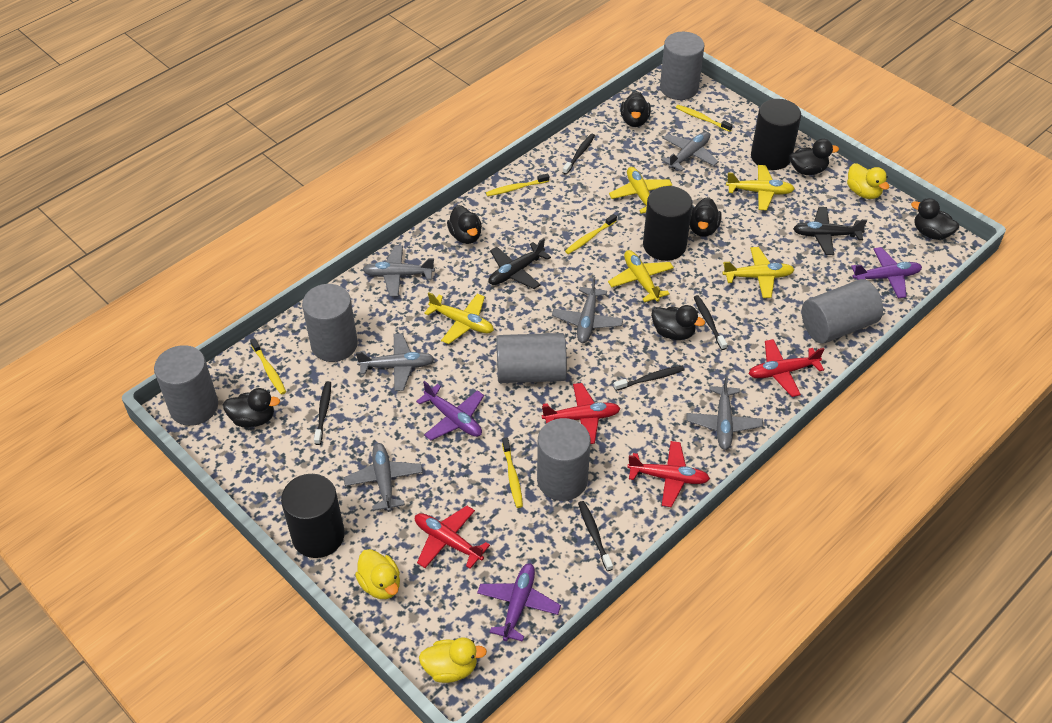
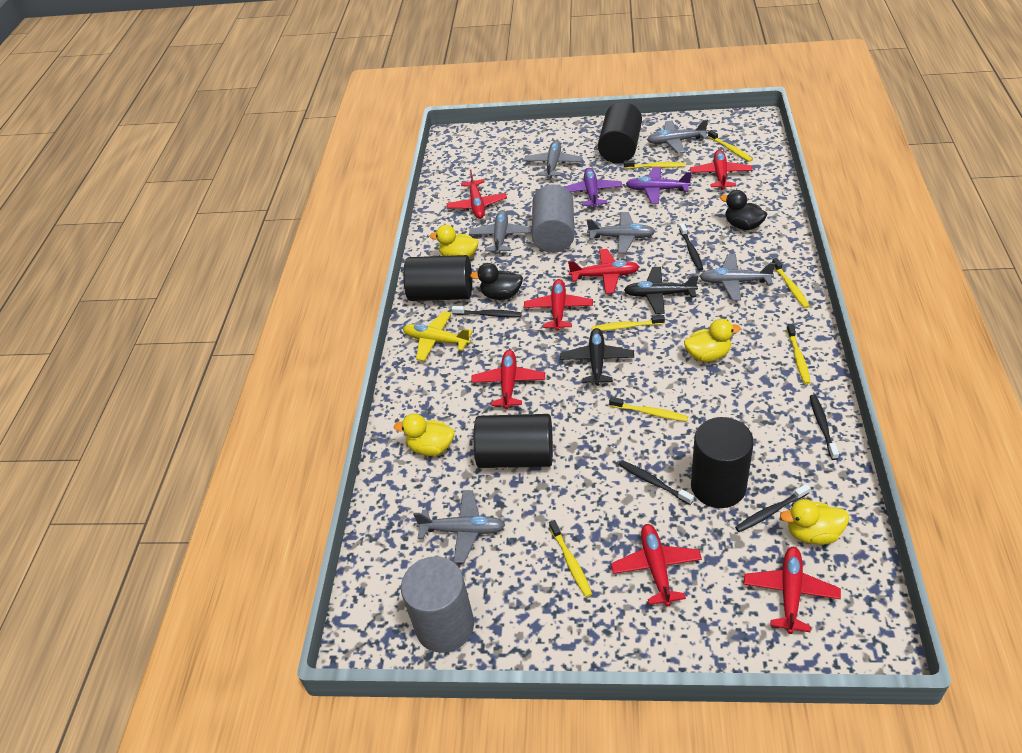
black cylinder: [281,474,345,558] [643,186,693,261] [751,99,801,170] = 3 -> [403,255,472,301] [474,414,553,468] [598,102,642,163] [691,417,754,508] = 4
black duck: [223,388,280,427] [447,205,482,244] [621,91,651,127] [651,305,705,340] [690,197,722,237] [790,139,839,175] [911,198,959,240] = 7 -> [470,263,523,300] [720,190,767,230] = 2
grey cylinder: [154,345,218,426] [302,284,358,362] [496,333,567,383] [537,418,591,501] [660,32,704,100] [802,279,883,344] = 6 -> [401,556,474,653] [532,184,574,253] = 2
purple plane: [416,381,484,440] [477,563,561,642] [851,247,922,298] = 3 -> [565,168,622,208] [626,167,692,204] = 2
red plane: [415,506,490,569] [542,383,621,444] [627,441,710,507] [749,339,824,397] = 4 -> [446,170,507,219] [471,350,545,409] [524,279,593,331] [568,249,639,294] [611,524,702,607] [690,150,752,190] [744,546,841,634] = 7
yellow duck: [355,549,400,599] [419,637,487,683] [847,163,890,199] = 3 -> [394,413,454,456] [429,225,479,258] [684,319,741,362] [780,499,849,545] = 4
yellow plane: [424,292,494,344] [608,250,674,302] [609,167,672,214] [722,247,795,298] [726,165,795,211] = 5 -> [403,311,473,361] = 1
yellow toothbrush: [250,338,286,395] [486,174,549,196] [502,437,523,508] [565,214,617,254] [676,105,733,132] = 5 -> [549,520,592,597] [592,315,665,331] [609,397,688,422] [624,160,685,169] [708,130,753,162] [772,258,810,308] [786,324,810,384] = 7

